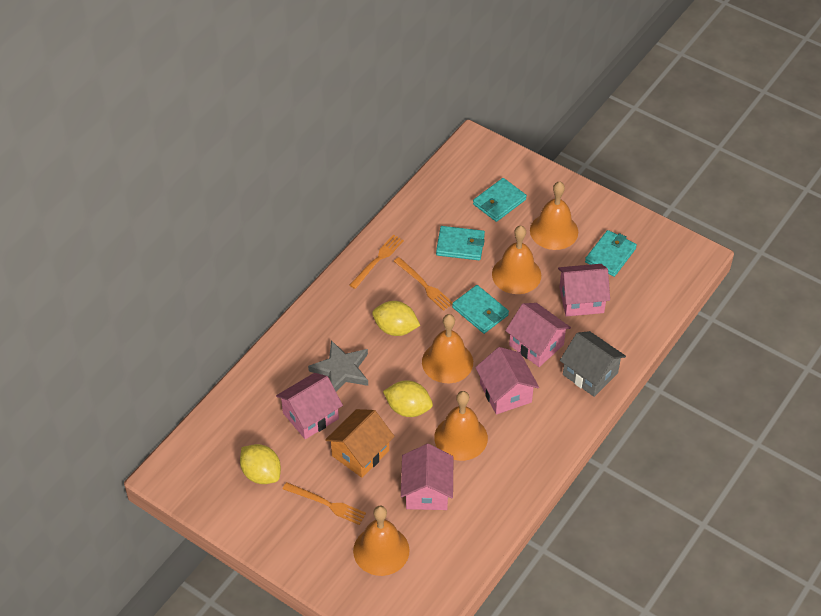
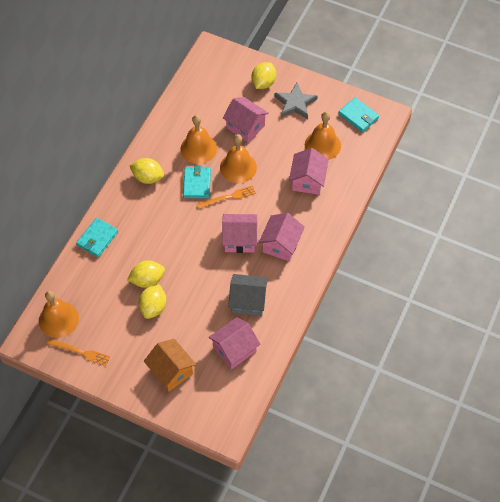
orange bell: [353,506,410,576] [422,314,473,383] [434,391,488,461] [492,226,541,294] [530,181,578,250] = 5 -> [39,290,79,338] [181,115,217,164] [220,134,257,183] [305,112,341,160] = 4
orange fork: [283,482,366,525] [349,235,404,289] [394,257,453,311] = 3 -> [47,339,110,366] [197,185,256,209] = 2
turquoise wallet: [436,226,485,260] [452,285,509,334] [473,178,527,222] [585,230,637,277] = 4 -> [76,218,118,257] [183,165,211,199] [338,97,379,132] = 3
yellow lemon: [240,444,281,484] [372,301,420,336] [383,380,433,417] = 3 -> [127,260,165,288] [130,158,164,184] [139,284,166,319] [252,62,276,89] = 4

